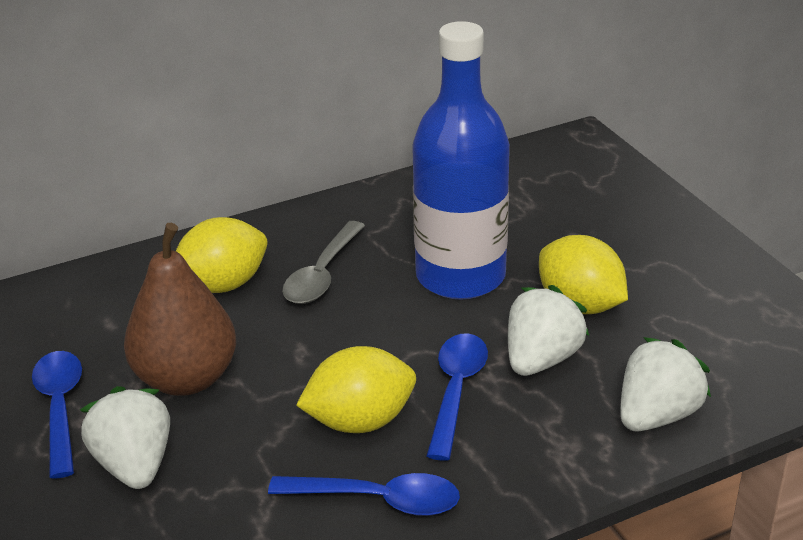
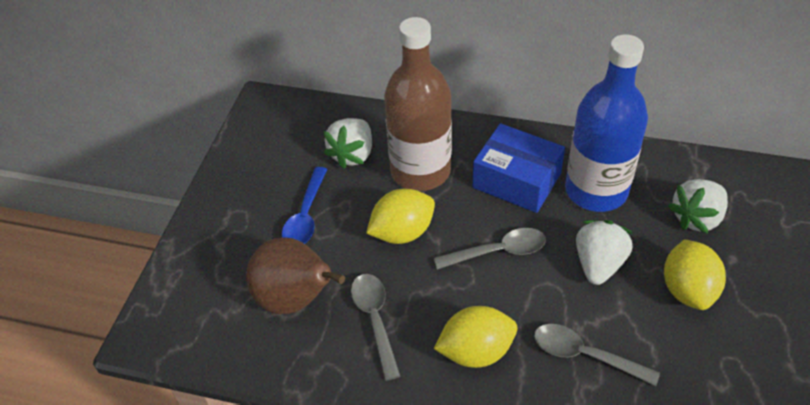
blue box: none = 0 -> [473,123,565,213] = 1
blue spoon: [32,351,82,479] [268,473,460,516] [427,334,488,461] = 3 -> [282,167,327,244] = 1
brown bottle: none = 0 -> [384,17,452,191] = 1
grey spoon: [282,221,365,304] = 1 -> [351,274,400,381] [434,228,546,270] [534,324,660,386] = 3

